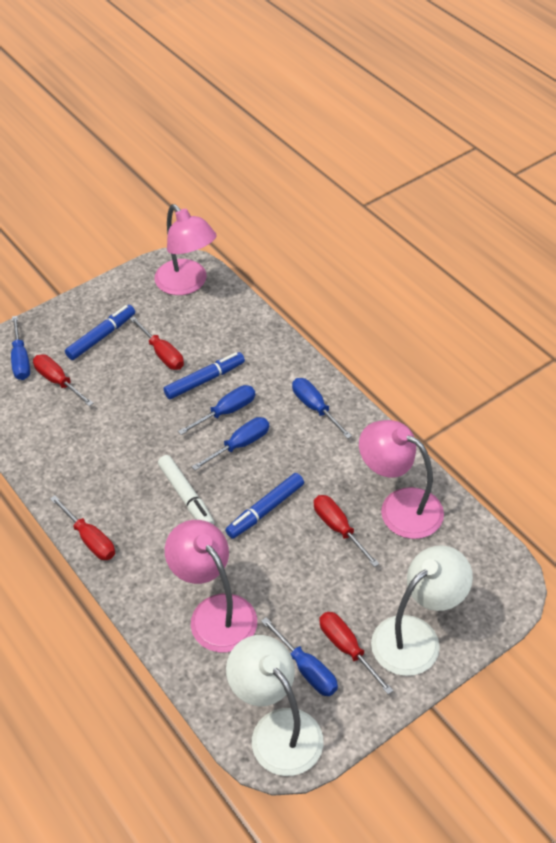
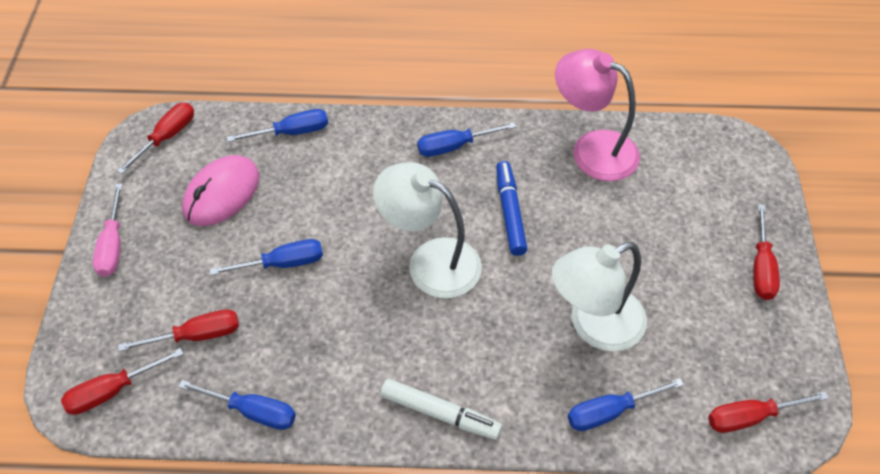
blue marker: [65,305,135,360] [163,352,245,399] [225,473,304,539] = 3 -> [496,161,528,256] = 1
pink lamp: [154,204,217,295] [165,520,257,652] [359,420,444,539] = 3 -> [555,49,640,181] = 1
pink mouse: none = 0 -> [182,155,259,226] = 1
pink screwdriver: none = 0 -> [93,183,123,277] = 1

